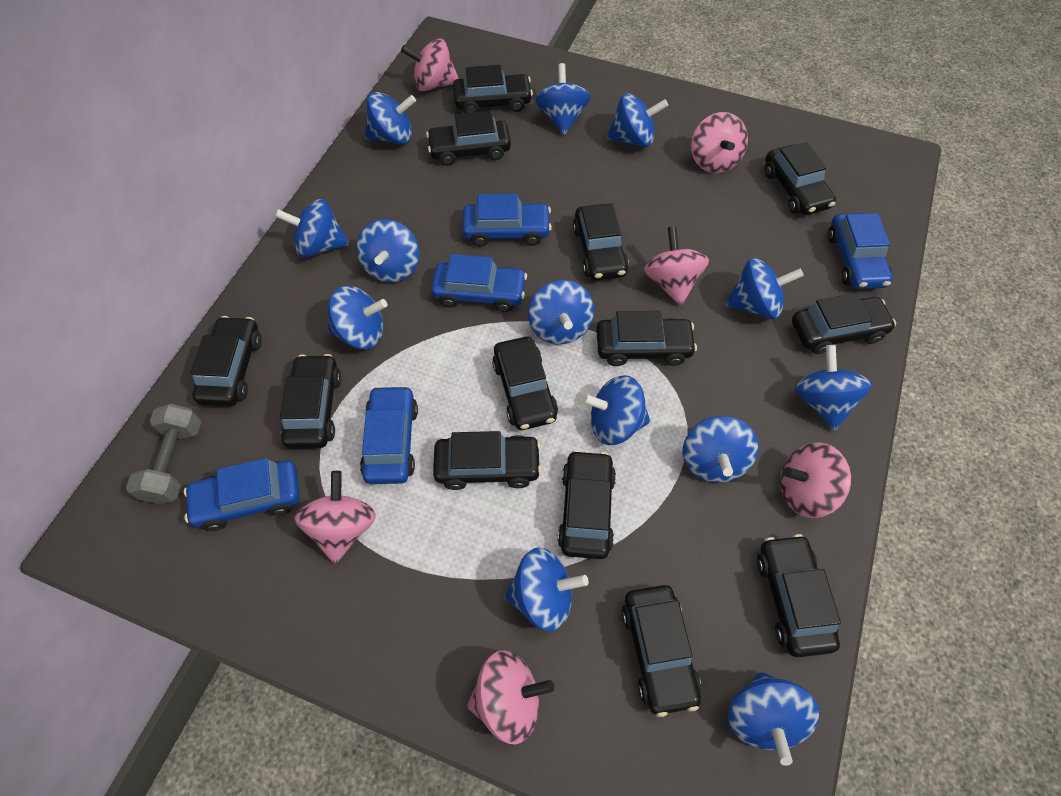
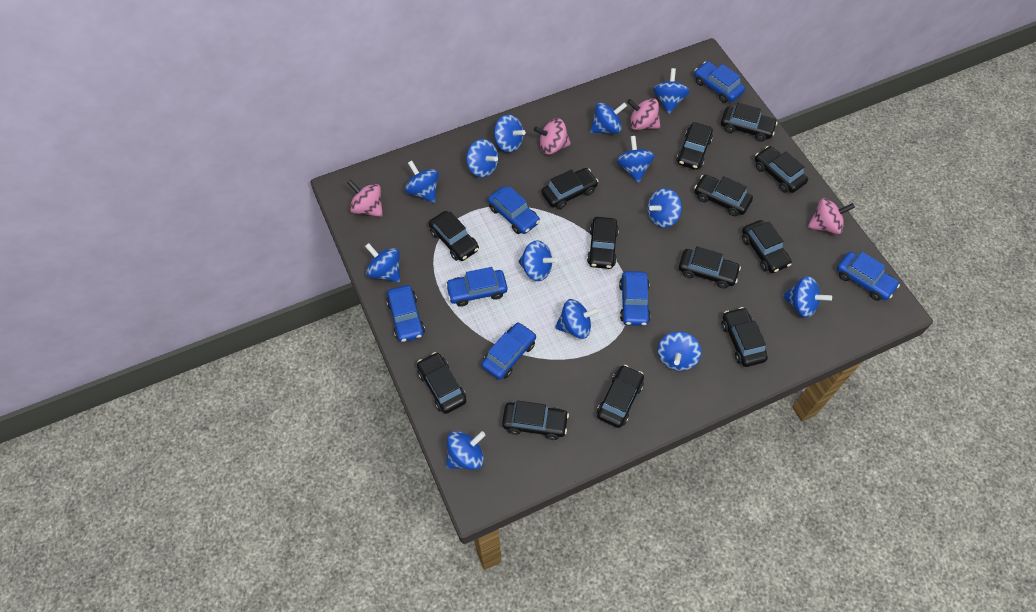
blue car: [184,458,300,531] [360,385,418,484] [431,254,527,312] [462,194,552,246] [828,213,893,289] = 5 -> [386,285,425,342] [445,267,507,307] [481,322,536,380] [488,186,540,234] [619,271,651,326] [694,61,745,103] [837,252,900,301] = 7
grey dumbbell: [126,404,201,504] = 1 -> none = 0
pink spinning top: [295,471,376,564] [401,38,459,91] [467,650,554,745] [644,226,709,306] [691,112,748,173] [780,442,851,518] = 6 -> [347,180,383,217] [534,118,571,155] [627,98,660,130] [807,198,855,234] = 4

